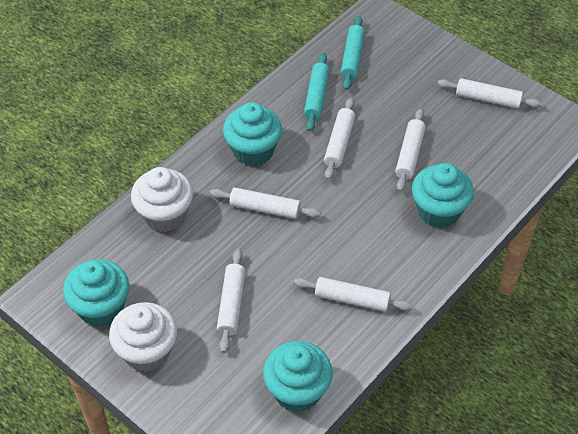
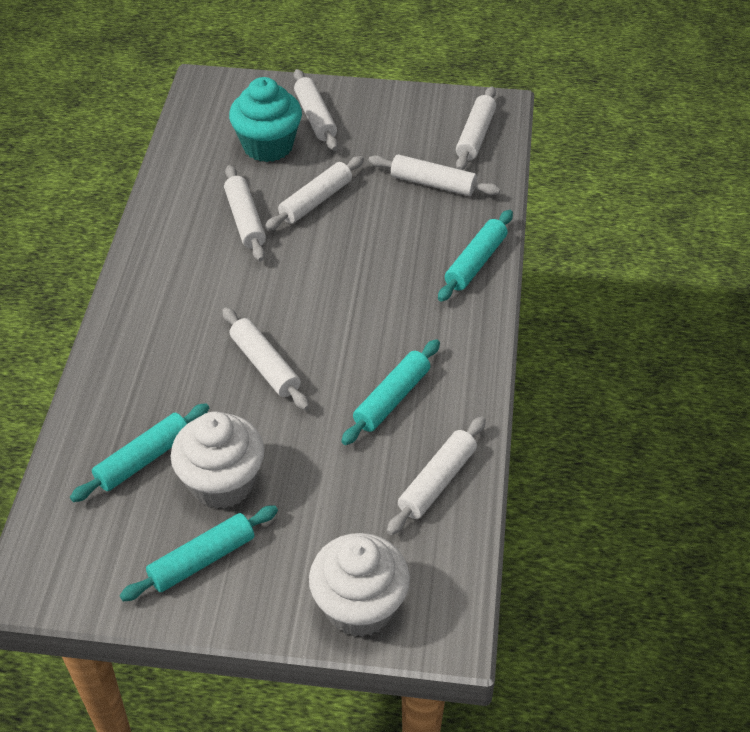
turquoise cupcake: [63,259,129,327] [223,102,282,166] [263,341,333,412] [412,163,474,228] = 4 -> [229,77,302,162] = 1
turquoise rolling pin: [304,53,329,131] [341,16,365,90] = 2 -> [70,403,209,502] [120,505,278,601] [341,339,440,445] [438,210,513,302] = 4
white rolling pin: [210,187,321,219] [217,249,245,353] [294,277,412,312] [324,98,355,180] [395,108,426,192] [438,78,542,109] = 6 -> [222,307,309,410] [224,165,266,261] [265,156,364,231] [294,69,338,151] [368,155,500,196] [387,416,486,535] [456,86,496,170] = 7

